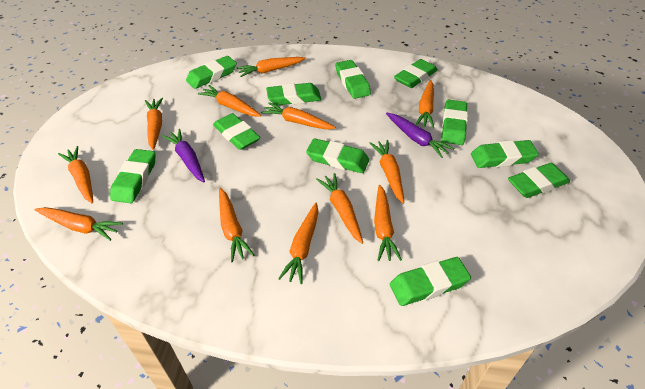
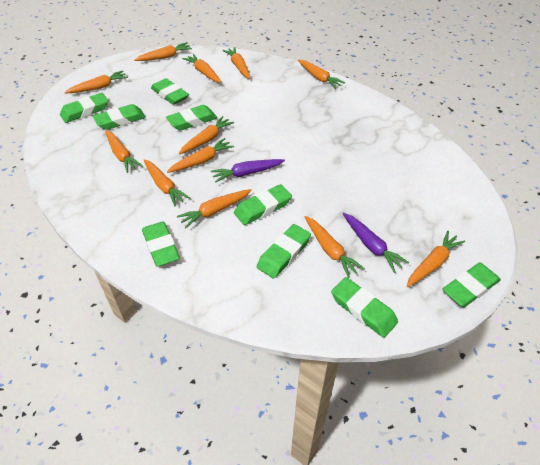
green eraser: [110,149,156,203] [186,56,237,89] [213,113,260,150] [266,83,321,105] [306,138,369,173] [335,60,371,99] [390,257,471,306] [394,59,438,88] [442,100,468,145] [471,140,539,168] [508,163,570,198] = 11 -> [60,93,109,123] [93,104,146,130] [142,221,180,267] [151,78,189,105] [166,105,217,131] [234,184,292,225] [257,224,311,279] [331,277,398,338] [443,262,501,307] = 9

